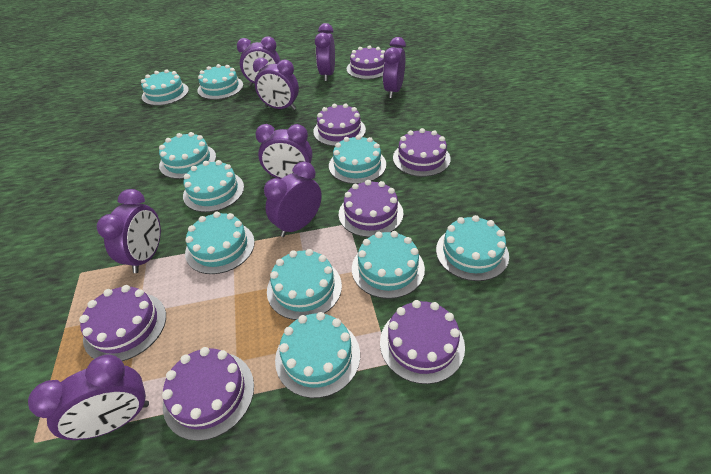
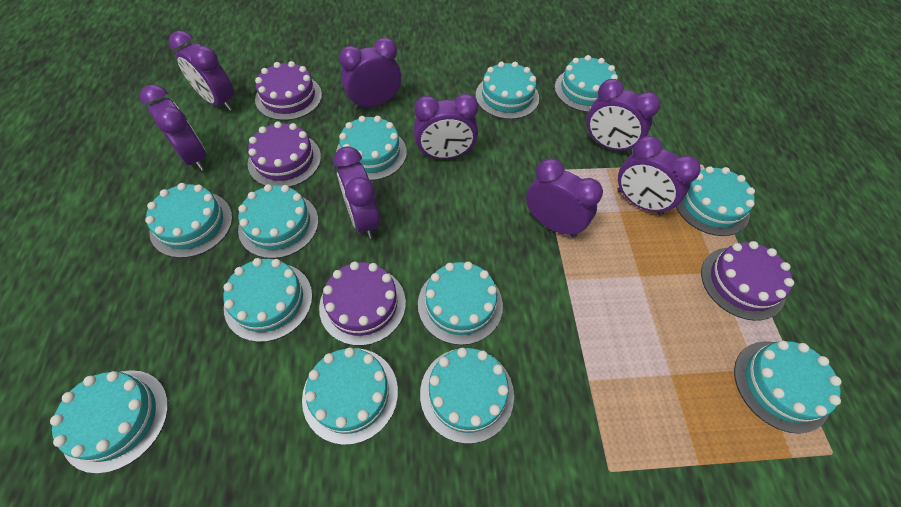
purple cake: [79,285,166,361] [162,347,254,441] [313,104,366,146] [339,180,403,237] [347,45,385,79] [380,300,465,384] [393,128,451,177] = 7 -> [248,121,321,187] [255,61,322,121] [319,262,406,346] [701,241,794,321] = 4
turquoise cake: [141,69,189,106] [159,132,216,179] [183,160,244,212] [185,212,255,274] [198,64,243,100] [267,249,342,320] [275,312,360,398] [329,135,386,184] [352,231,425,299] [436,215,509,281] = 10 -> [50,370,168,474] [145,183,233,258] [223,258,313,342] [238,184,318,259] [302,347,398,445] [336,116,407,181] [418,262,503,345] [420,348,514,444] [476,61,539,119] [555,55,618,112] [676,166,755,236] [734,341,842,434] = 12

